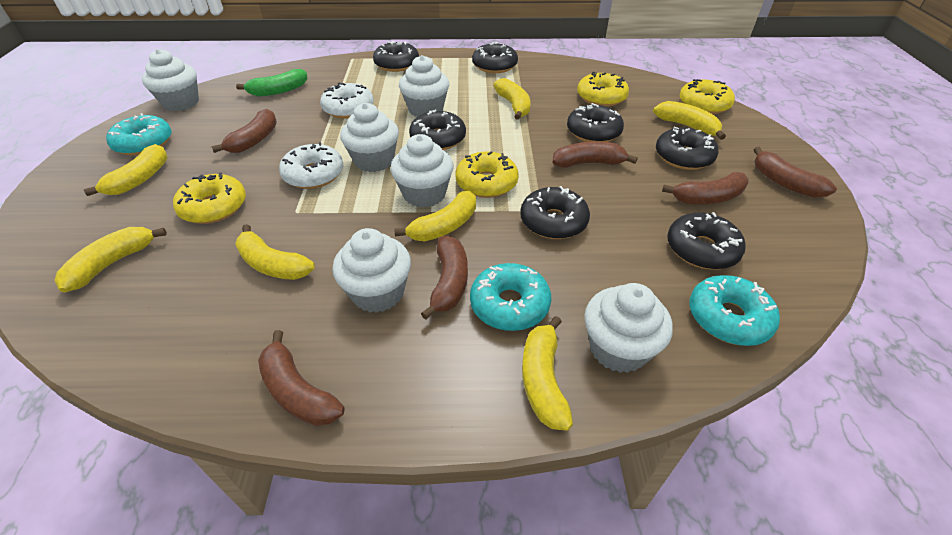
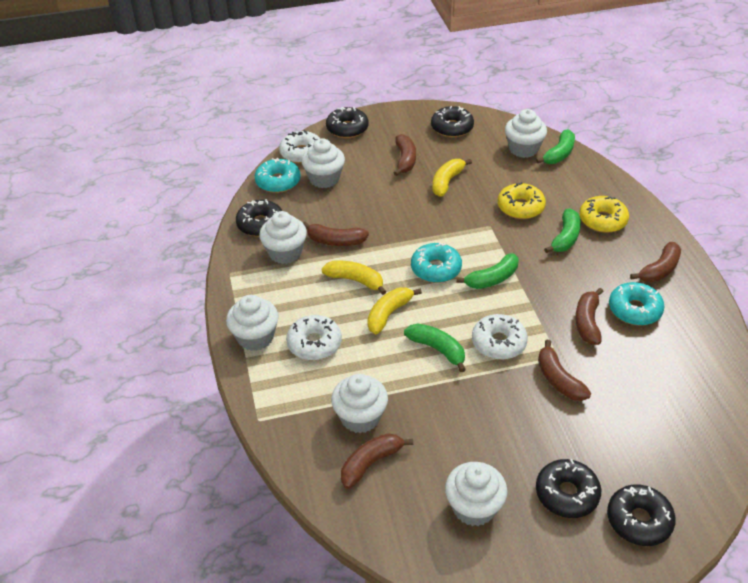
black donut: [373,41,419,72] [409,109,466,150] [472,42,518,73] [520,186,590,239] [567,103,624,142] [656,126,719,170] [667,212,746,270] = 7 -> [236,199,282,237] [326,107,369,138] [431,106,474,137] [536,459,601,518] [607,484,676,546] = 5
green banana: [236,69,308,97] = 1 -> [404,323,466,372] [456,253,519,289] [536,129,575,164] [545,209,581,253] = 4
white donut: [279,142,343,189] [320,83,374,118] = 2 -> [279,130,320,163] [286,315,342,360] [472,314,528,360] = 3
yellow banana: [54,227,167,293] [84,144,167,196] [235,224,315,280] [395,191,476,241] [493,78,530,120] [522,316,573,431] [653,101,726,140] = 7 -> [321,260,386,295] [367,287,422,334] [433,159,472,197] = 3
yellow donut: [173,173,246,224] [455,151,519,198] [577,72,629,107] [679,79,735,114] = 4 -> [498,182,546,219] [579,196,629,233] = 2

